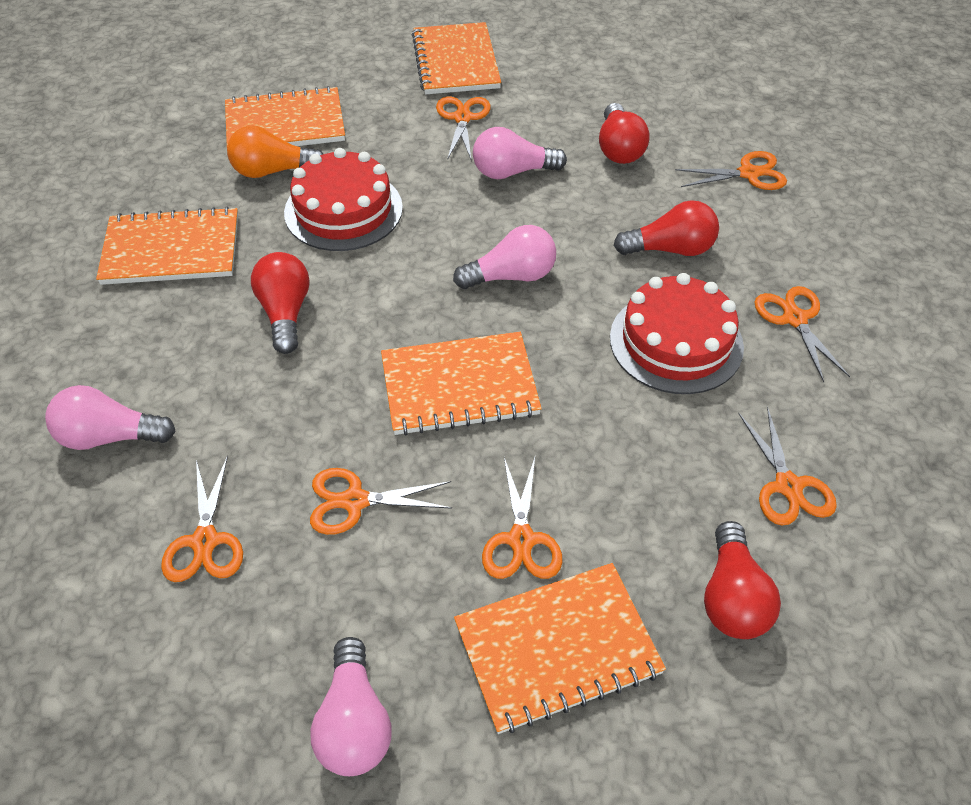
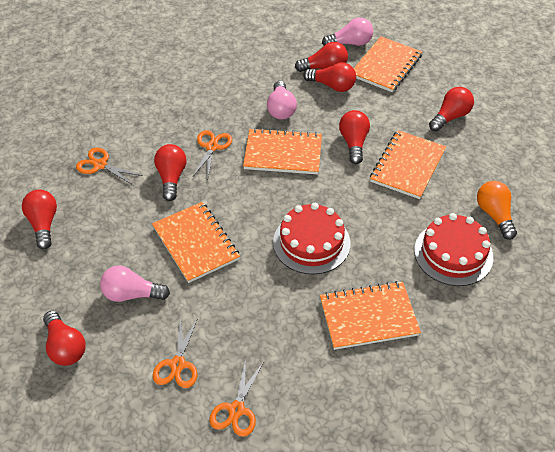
orange scissors: [161,455,243,582] [310,468,452,535] [436,97,491,161] [482,458,562,579] [675,151,787,190] [738,406,837,526] [754,286,850,382] = 7 -> [76,148,143,185] [153,316,198,388] [193,130,232,178] [209,359,263,437] = 4
pink light bulb: [45,385,176,450] [310,637,391,776] [453,225,556,289] [473,127,567,179] = 4 -> [100,266,170,302] [267,81,297,120] [322,17,373,46] = 3
red light bulb: [251,252,310,354] [599,103,650,164] [614,200,719,256] [704,521,781,639] = 4 -> [22,190,57,249] [43,311,86,366] [154,144,186,201] [295,42,348,72] [303,62,356,92] [339,110,370,164] [429,87,474,132] = 7

